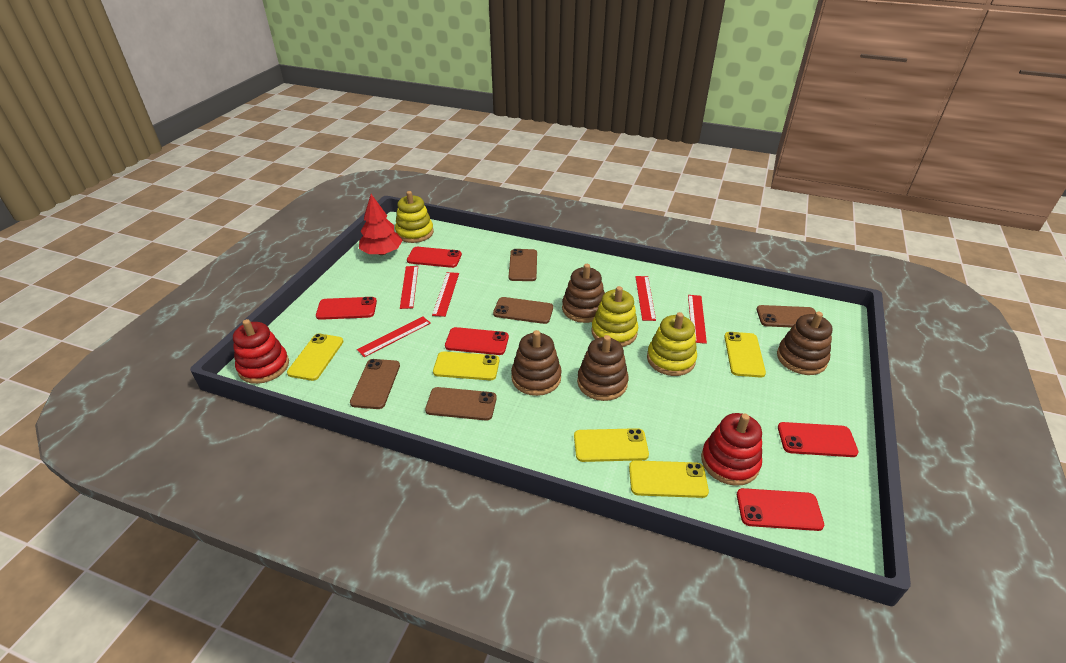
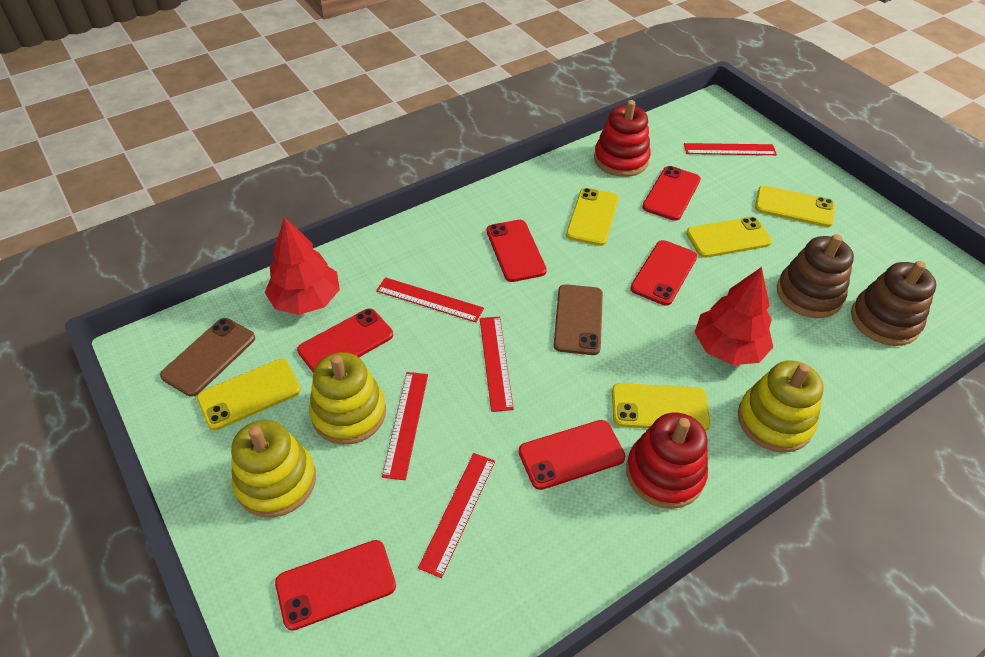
brown phone: [350,359,400,409] [425,387,497,421] [493,297,553,324] [509,249,537,281] [757,305,816,328] = 5 -> [160,318,255,397] [554,284,603,355] = 2
brown stacking toy: [511,330,562,396] [562,264,605,323] [577,335,629,401] [777,312,833,375] = 4 -> [777,234,854,318] [851,261,936,346] = 2
red phone: [316,297,377,320] [407,247,462,268] [445,327,509,355] [737,488,824,531] [778,422,859,457] = 5 -> [275,540,396,631] [297,309,393,373] [487,220,547,282] [519,420,626,490] [630,240,697,306] [642,166,701,221] = 6
red tree: [359,194,403,255] = 1 -> [265,217,340,315] [694,267,773,365] = 2

